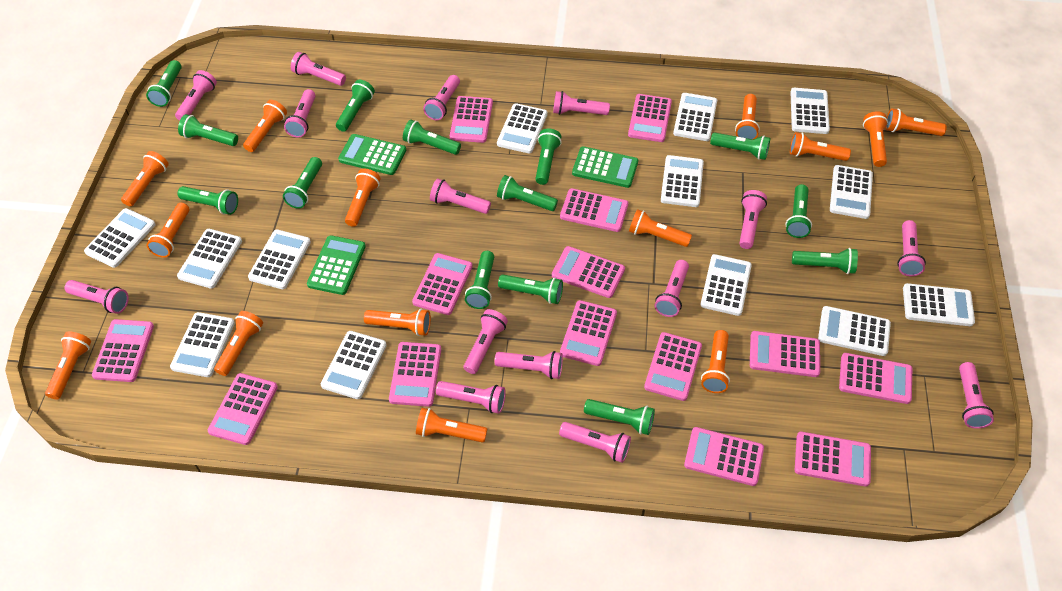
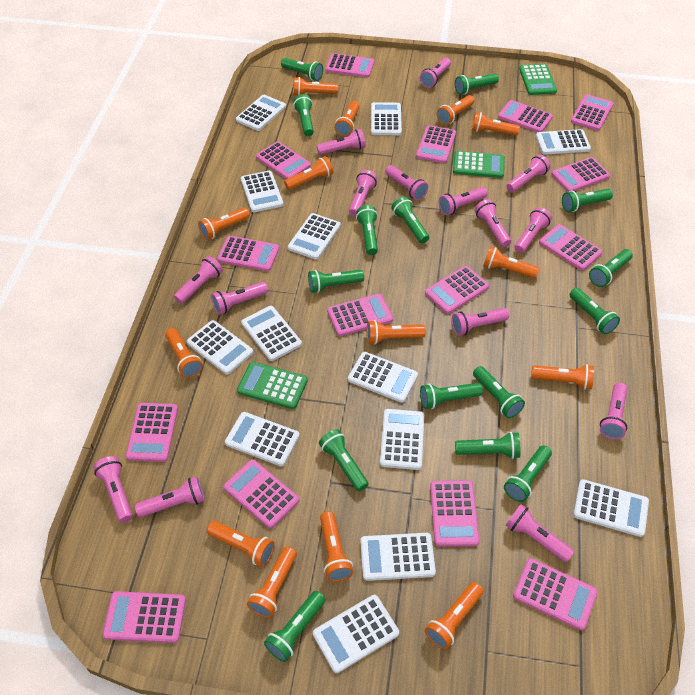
green flashlight: [146,60,182,107] [177,186,238,215] [178,114,238,146] [283,157,322,209] [336,80,375,132] [403,119,461,155] [465,251,494,309] [497,175,558,211] [498,274,563,304] [535,128,562,185] [584,399,655,435] [710,132,770,160] [785,184,812,238] [792,248,858,274] = 14 -> [264,591,326,662] [281,58,323,81] [293,94,314,136] [308,270,364,293] [319,429,369,491] [356,205,378,255] [391,197,429,243] [420,383,483,409] [455,74,499,95] [455,432,521,459] [473,366,525,418] [504,445,552,502] [562,189,613,212] [570,288,620,334] [589,249,633,287] = 15
pink calculator: [92,319,154,382] [208,373,278,445] [389,342,441,407] [412,253,473,315] [450,96,493,143] [552,246,625,298] [560,188,628,232] [560,300,617,366] [628,94,672,142] [644,332,702,401] [684,427,764,486] [750,331,820,377] [795,432,871,487] [839,353,912,404] = 14 -> [103,591,186,643] [126,403,178,462] [217,236,279,271] [224,459,299,529] [256,141,311,179] [326,53,375,77] [327,294,393,336] [416,125,456,163] [425,266,489,314] [430,480,479,546] [498,100,553,132] [513,558,598,630] [539,224,603,271] [551,157,610,192] [571,94,613,131] = 15

